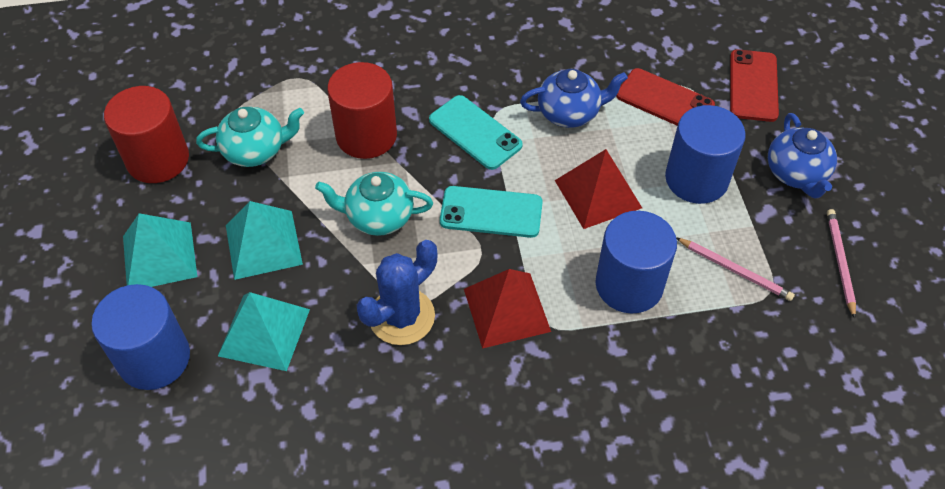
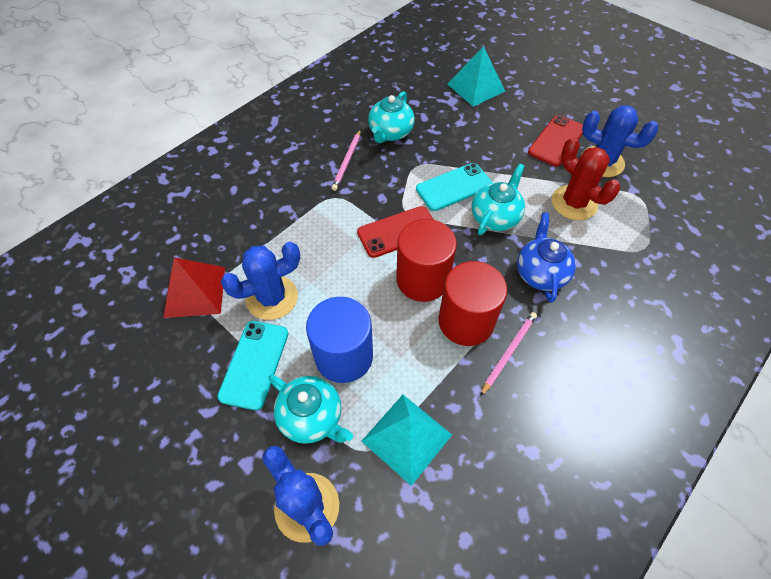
blue cactus: [357,240,437,345] = 1 -> [221,242,300,320] [262,446,339,545] [581,105,659,177] = 3
blue cylinder: [91,284,190,390] [595,211,677,314] [665,105,746,204] = 3 -> [306,297,373,383] = 1
blue teapot: [520,69,628,128] [768,113,837,198] = 2 -> [517,212,576,303] = 1
red cactus: none = 0 -> [551,137,620,220] = 1
red pyramid: [464,269,551,349] [555,149,642,229] = 2 -> [163,257,225,318] = 1
turquoise pyramid: [123,213,197,287] [218,292,310,371] [226,201,303,280] = 3 -> [362,395,452,486] [448,46,506,106] = 2
turquoise teapot: [196,107,304,167] [315,172,433,236] = 2 -> [268,374,353,444] [368,91,415,143] [472,163,525,235] = 3

